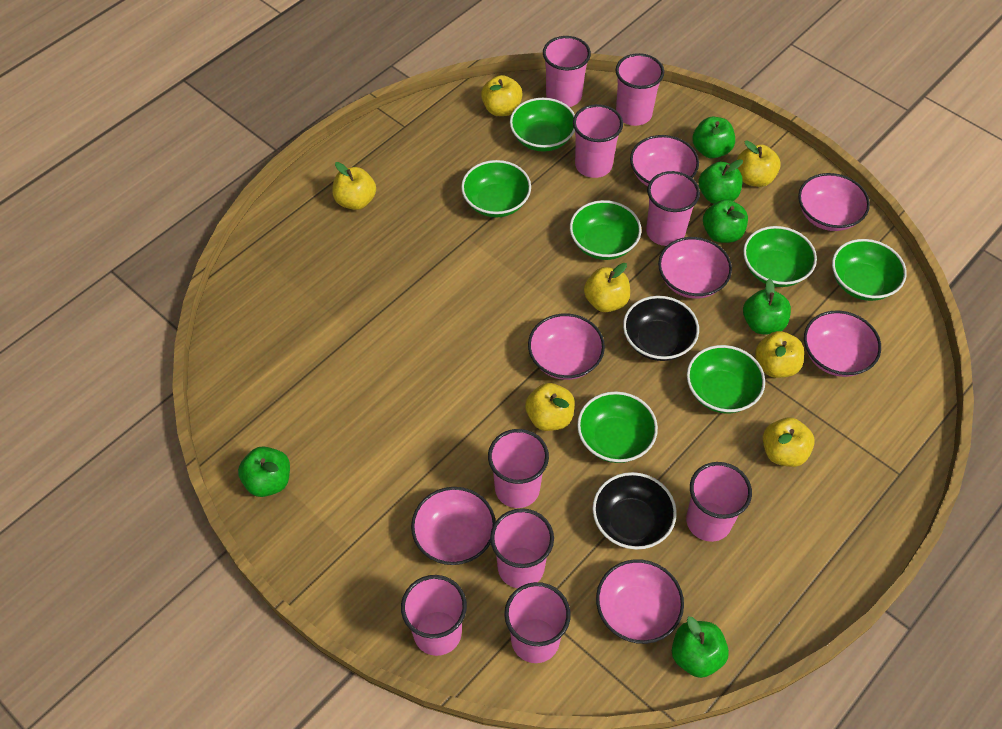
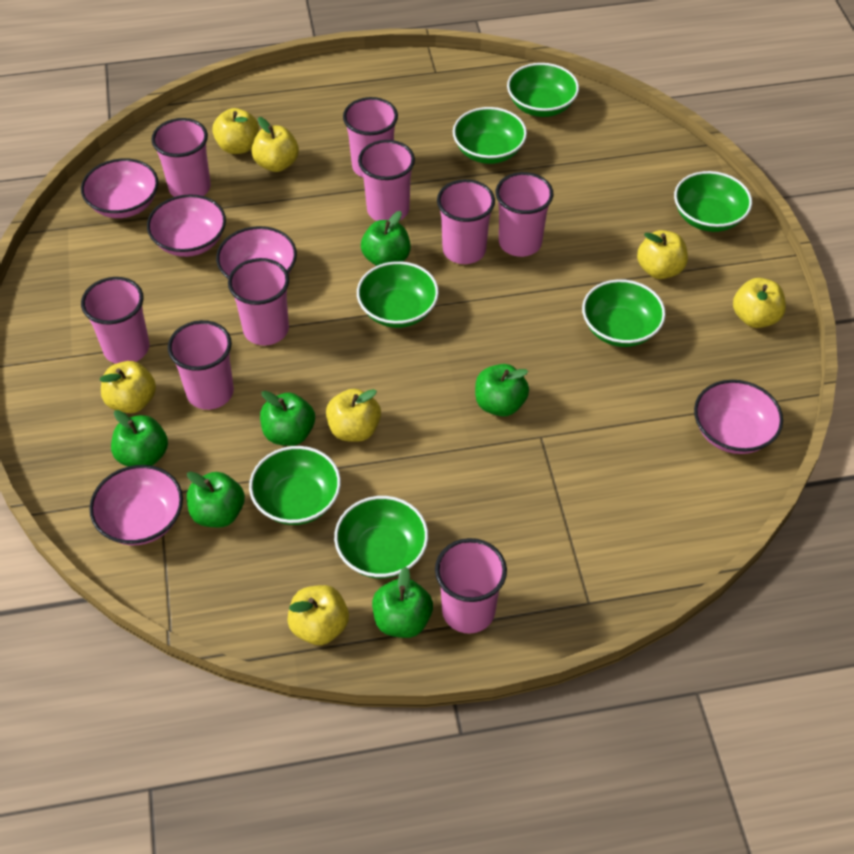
black bowl: [592,472,677,550] [623,296,699,361] = 2 -> none = 0
pink bowl: [411,487,496,565] [528,313,605,380] [596,559,684,644] [630,135,699,186] [658,237,732,299] [798,173,870,231] [804,310,881,377] = 7 -> [81,158,158,218] [89,465,183,545] [147,194,226,257] [216,226,297,279] [694,380,783,454] = 5

